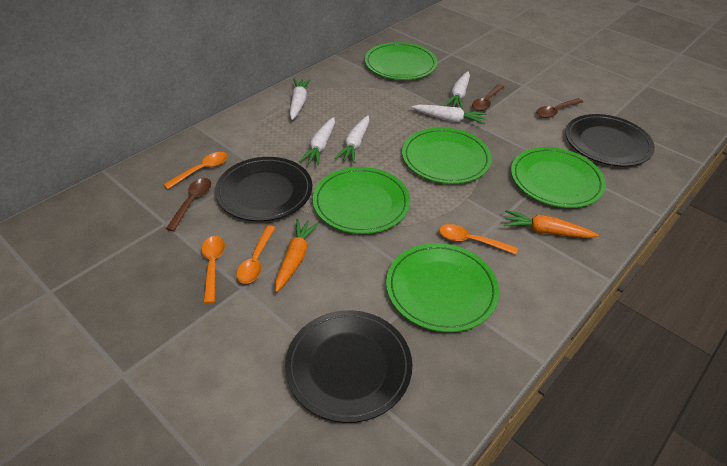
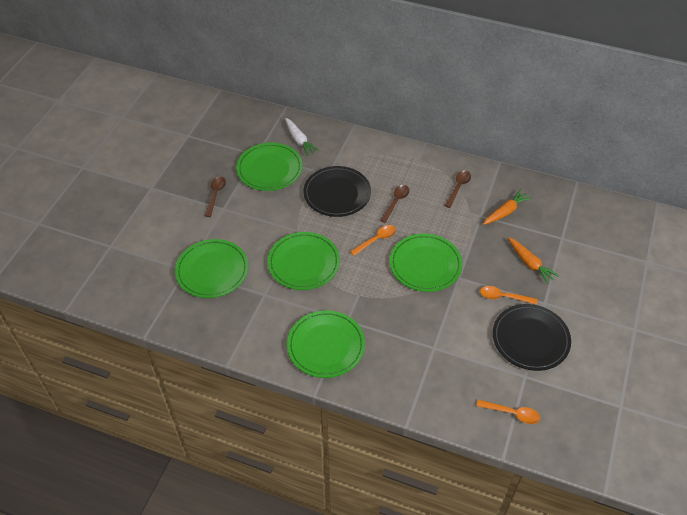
black plate: [215,157,312,221] [285,310,412,423] [565,114,655,167] = 3 -> [303,166,371,217] [493,304,571,371] = 2
orange spoon: [163,152,228,189] [201,236,225,304] [236,225,275,284] [439,224,518,254] = 4 -> [350,225,396,256] [477,399,540,424] [480,286,537,305] = 3
white carrot: [290,79,311,120] [299,117,335,166] [335,115,369,163] [412,105,486,124] [444,71,470,109] = 5 -> [285,118,319,156] = 1

